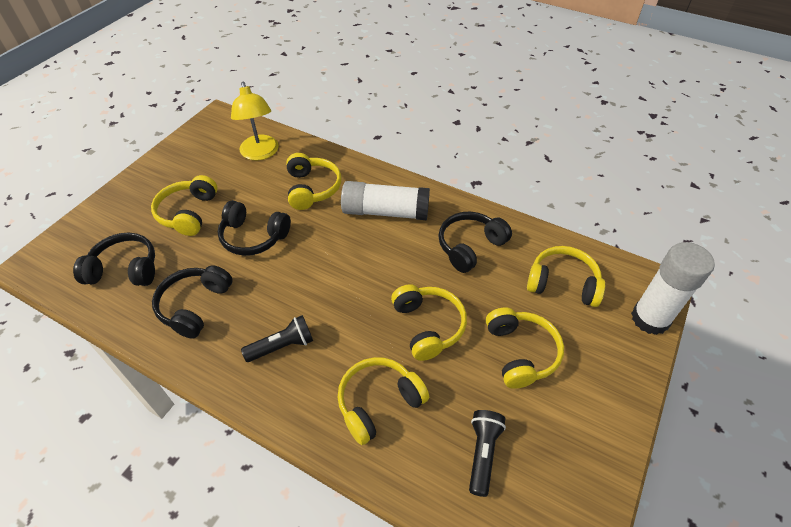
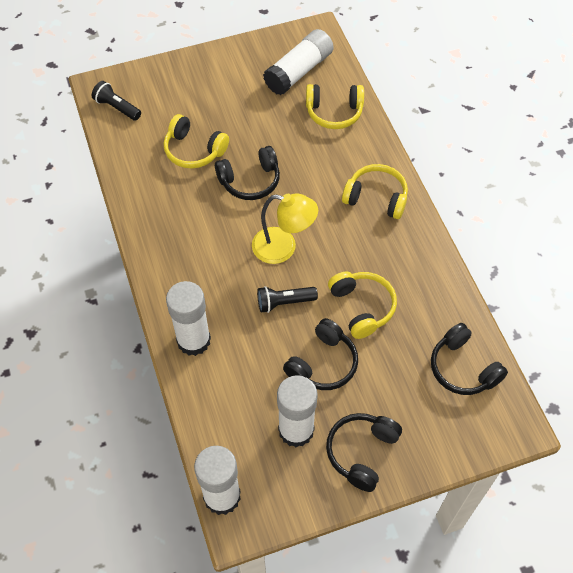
white glue stick: [341,181,430,220] [631,242,715,335] = 2 -> [166,281,211,356] [194,446,241,515] [263,29,334,95] [277,375,318,447] = 4
yellow headphones: [151,175,218,236] [286,153,342,210] [337,357,429,445] [391,284,467,361] [486,307,564,389] [527,246,605,307] = 6 -> [164,114,229,168] [306,84,364,129] [328,272,397,339] [342,164,408,219] = 4

